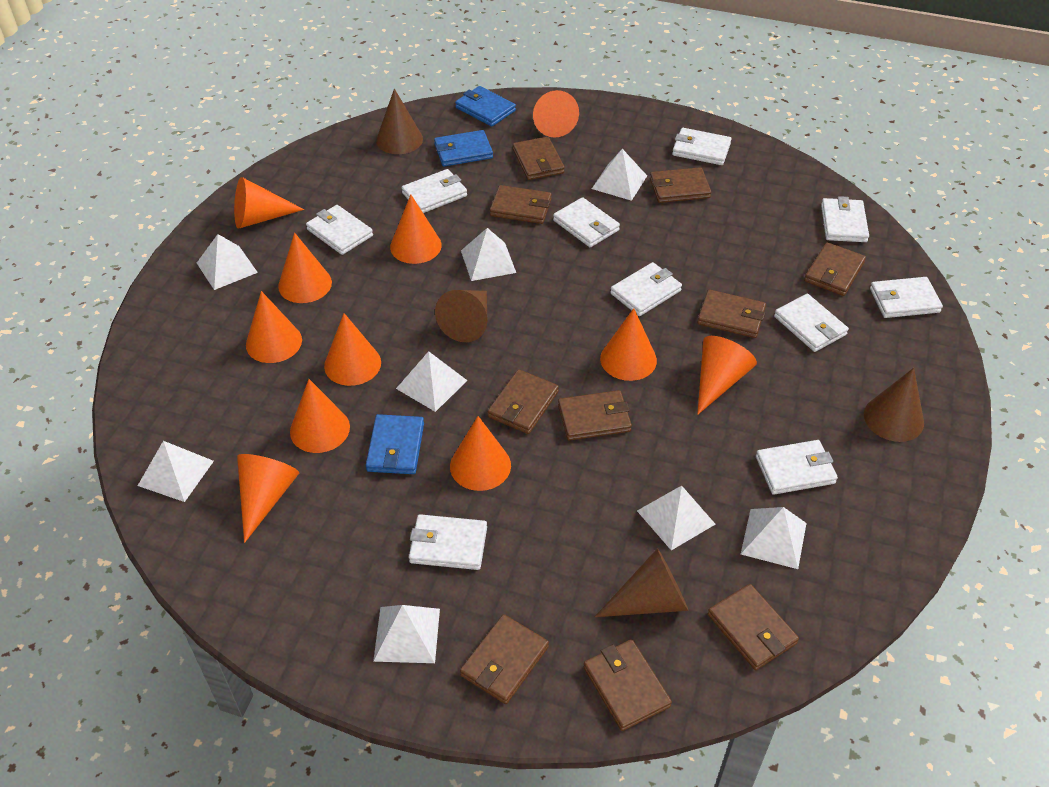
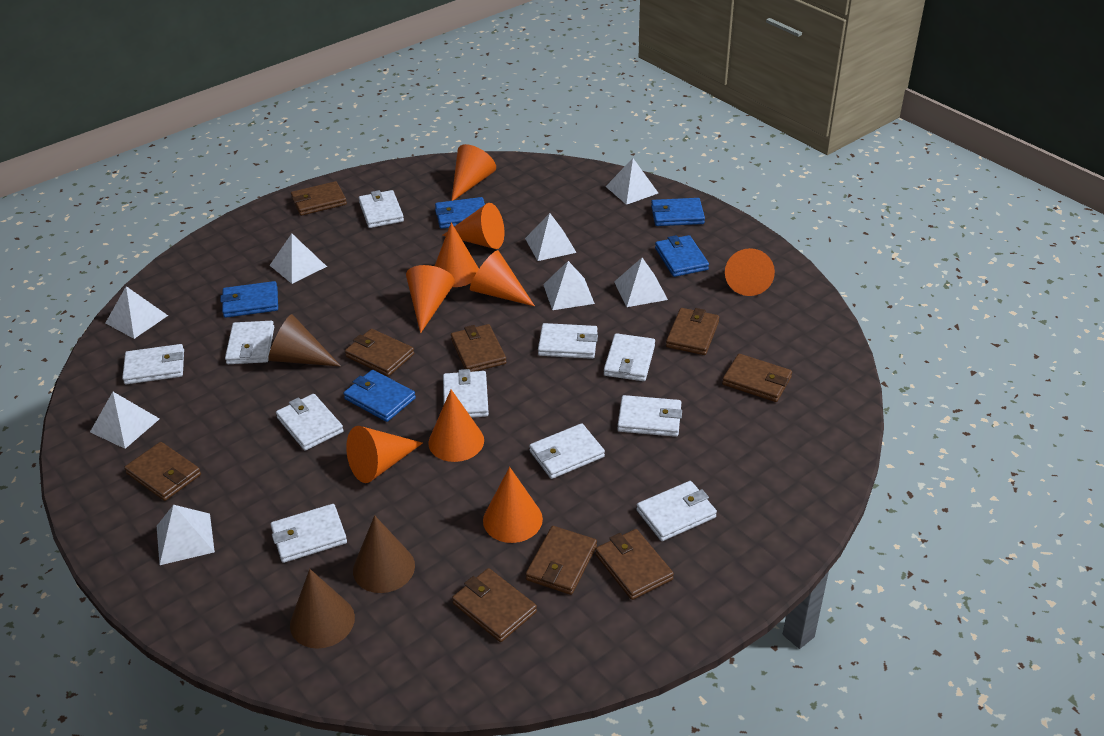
blue wallet: [366,414,424,474] [434,130,493,166] [455,86,516,127] = 3 -> [220,281,278,318] [343,370,416,422] [435,197,485,229] [651,198,705,226] [655,235,709,277] = 5
brown cone: [376,89,423,154] [435,290,487,342] [595,548,689,617] [864,368,924,442] = 4 -> [268,314,341,367] [290,569,355,649] [353,515,415,593] = 3
brown wallet: [460,614,549,704] [488,369,559,434] [490,185,552,224] [513,137,565,180] [558,390,632,441] [583,639,672,731] [650,167,711,203] [697,289,766,338] [708,584,799,670] [804,242,866,296] = 10 -> [124,442,201,501] [291,181,347,216] [345,329,414,376] [451,324,507,372] [452,568,537,642] [525,526,597,595] [595,529,674,600] [666,308,719,355] [722,354,792,402] = 9
orange cone: [234,177,304,229] [237,454,299,543] [246,291,302,363] [278,233,332,303] [290,379,350,453] [324,313,381,386] [390,195,442,264] [450,416,511,491] [533,90,579,138] [600,308,657,381] [697,336,757,415] = 11 -> [346,426,423,483] [406,265,455,333] [428,389,484,462] [435,223,479,287] [443,203,504,249] [451,144,496,201] [470,250,535,306] [483,467,543,543] [725,248,775,296] = 9
white wallet: [306,205,373,255] [401,169,467,213] [409,514,487,570] [553,197,620,247] [610,262,682,316] [672,128,731,165] [756,440,838,495] [774,294,849,352] [821,196,869,242] [870,277,943,318] = 10 -> [122,344,184,384] [225,321,274,364] [270,504,347,563] [276,394,344,451] [359,190,404,228] [443,369,489,418] [529,423,605,479] [538,323,598,359] [604,333,655,381] [617,395,682,437] [636,481,717,541] = 11

